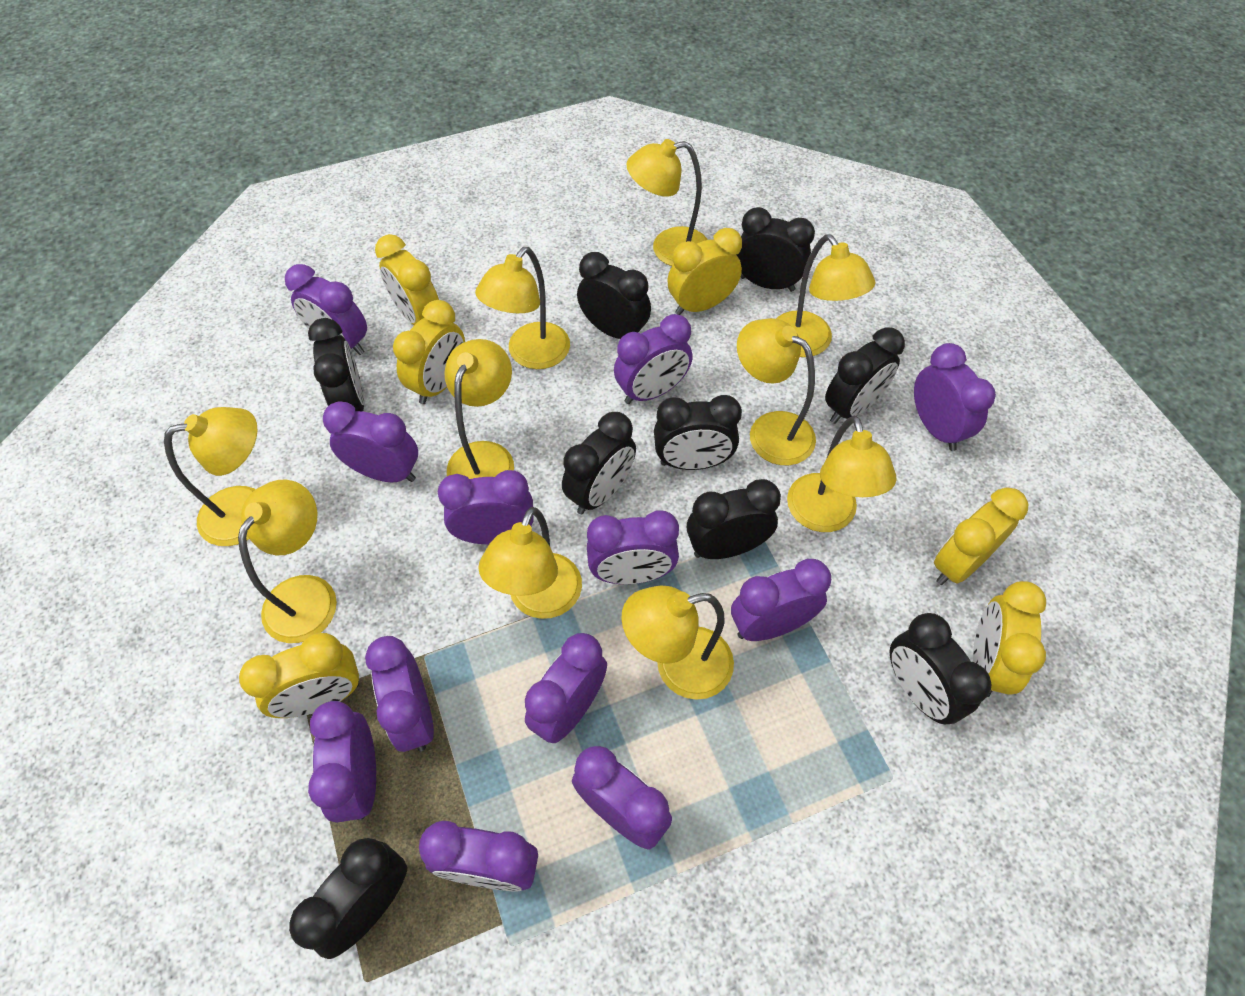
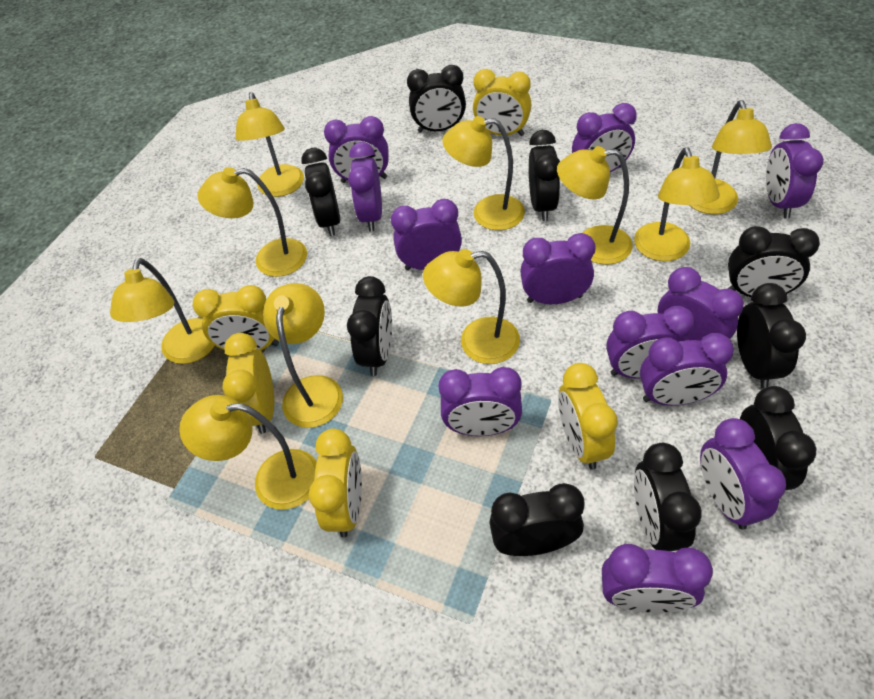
yellow clock: [239,633,359,718] [375,234,439,325] [393,300,465,404] [667,228,742,315] [934,487,1028,585] [973,581,1046,697] = 6 -> [193,285,279,350] [222,333,274,434] [309,428,362,538] [473,69,532,136] [558,363,618,470] = 5

